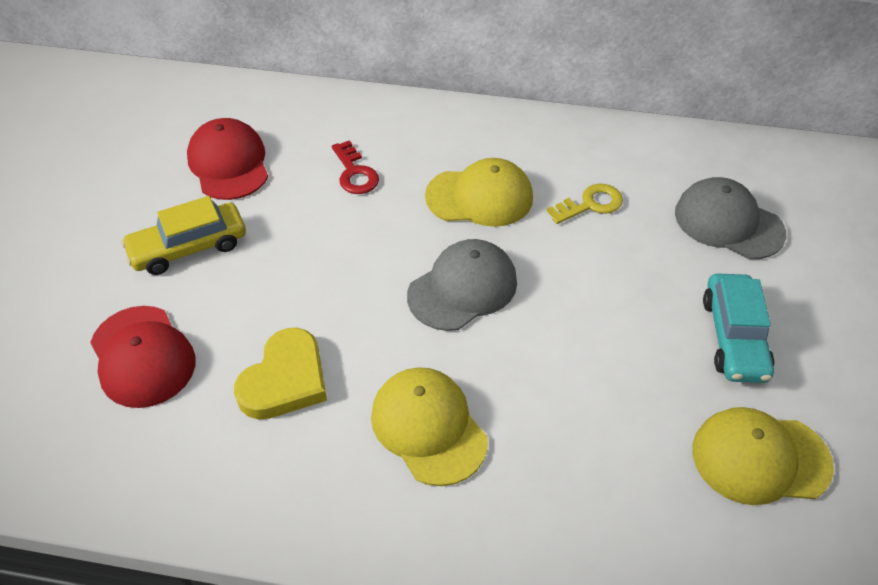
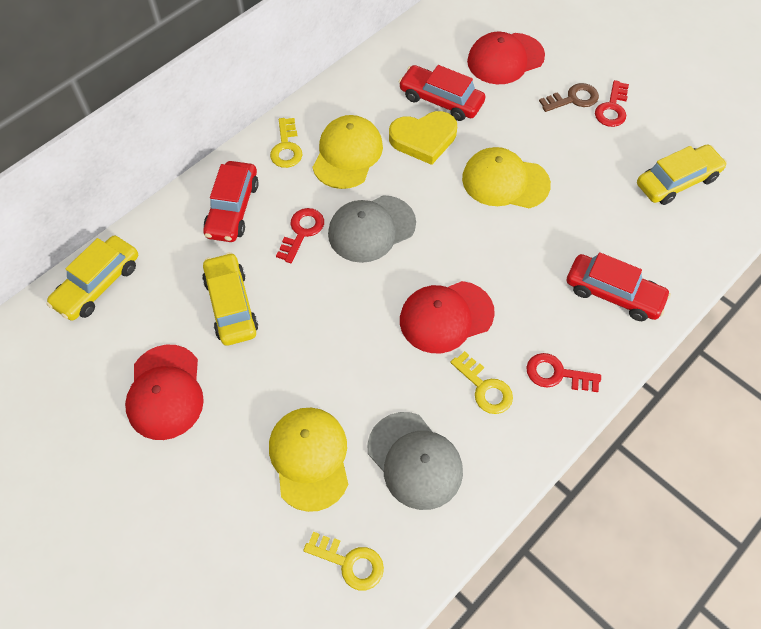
brown key: none = 0 -> [539,83,599,112] = 1
red cap: [90,306,196,408] [187,118,268,200] = 2 -> [125,345,204,440] [400,281,495,353] [467,31,545,84] = 3
red car: none = 0 -> [203,161,259,242] [399,65,485,121] [567,252,671,321] = 3
red key: [332,140,379,194] = 1 -> [276,208,324,263] [526,353,601,392] [595,80,629,127] = 3
turquoise car: [703,274,774,383] = 1 -> none = 0
yellow car: [121,196,246,275] = 1 -> [46,235,138,321] [202,252,258,346] [637,144,727,205] = 3
yellow key: [547,184,623,224] = 1 -> [270,118,302,168] [303,532,384,590] [450,351,513,414] = 3

